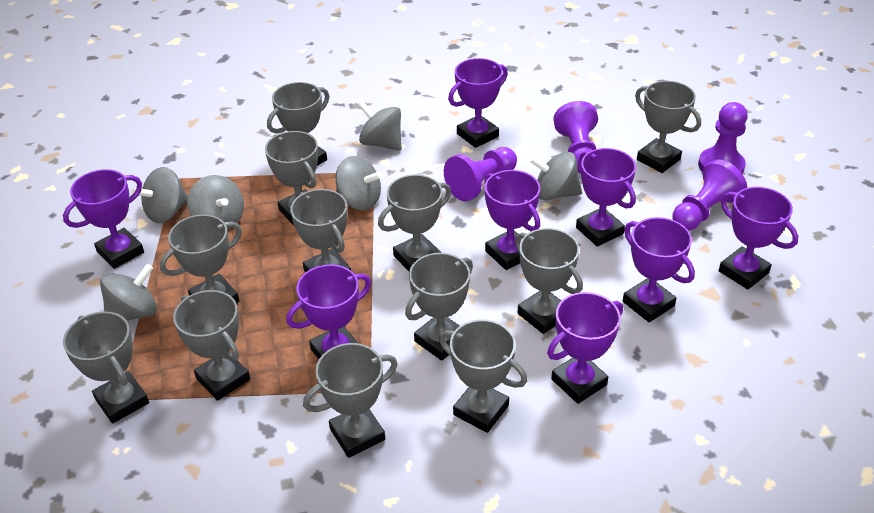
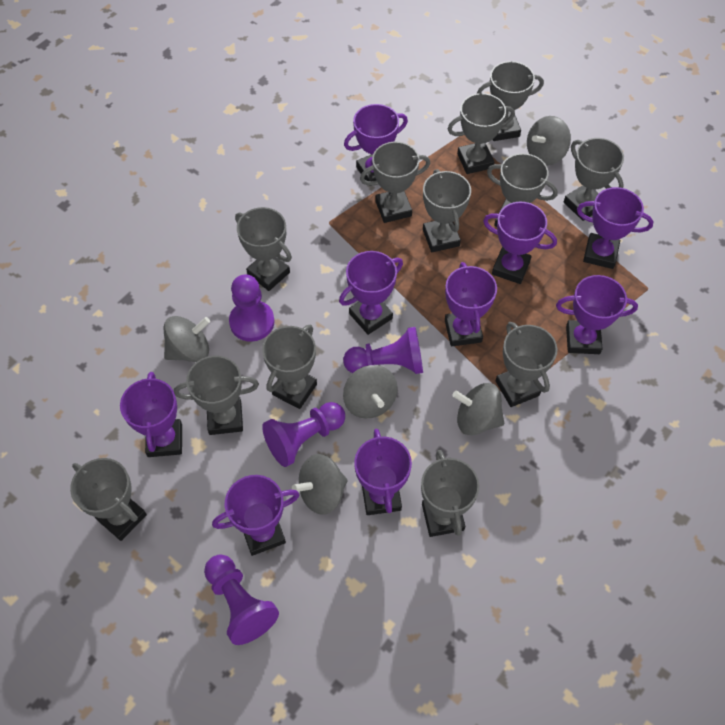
grey spinning top: [100,264,157,321] [131,167,188,223] [187,175,244,230] [336,156,382,210] [358,101,402,151] [529,152,582,200] = 6 -> [164,316,210,362] [292,454,348,515] [343,365,398,418] [452,383,504,435] [527,116,571,166] = 5
purple trophy: [63,169,144,269] [286,264,371,359] [448,58,508,148] [484,170,540,270] [547,292,623,404] [576,148,636,247] [623,217,695,322] [719,187,798,289] = 8 -> [120,372,182,457] [212,475,299,556] [339,251,403,335] [344,104,408,181] [354,429,412,515] [445,262,497,346] [483,202,557,284] [556,275,638,354] [577,187,654,269] = 9

